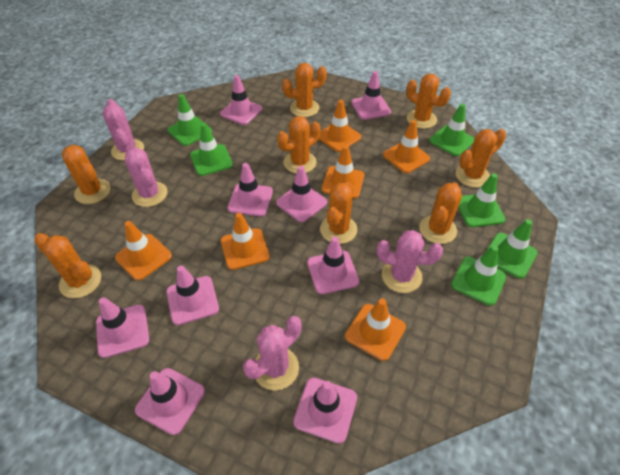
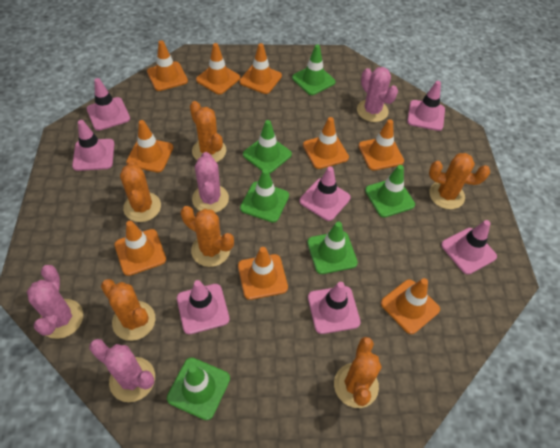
orange cactus: [34,233,101,298] [62,145,111,204] [277,116,320,173] [282,63,327,117] [320,181,358,244] [406,74,451,129] [419,182,462,244] [456,129,506,188] = 8 -> [101,279,155,341] [120,160,161,222] [181,206,234,267] [190,101,226,162] [334,337,382,408] [429,153,490,209] = 6
orange traffic cone: [115,221,172,281] [221,213,270,270] [319,100,361,152] [322,145,364,199] [345,298,406,361] [383,120,430,173] = 6 -> [115,221,166,276] [126,120,174,173] [147,40,188,91] [196,43,240,94] [238,247,288,300] [239,43,282,94] [303,117,349,169] [359,119,404,171] [381,278,440,334] = 9
pink traffic cone: [96,297,149,358] [135,368,205,435] [166,265,219,325] [220,75,262,125] [227,163,273,216] [276,166,327,222] [293,378,357,444] [307,237,359,294] [351,71,391,120] = 9 -> [72,120,114,171] [87,78,130,131] [177,280,230,334] [299,166,351,221] [308,282,361,334] [407,81,445,131] [441,220,497,275] = 7

